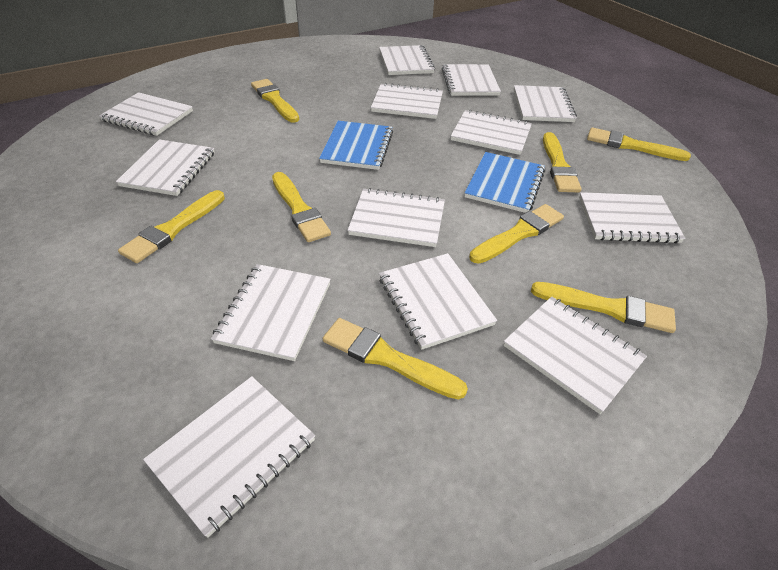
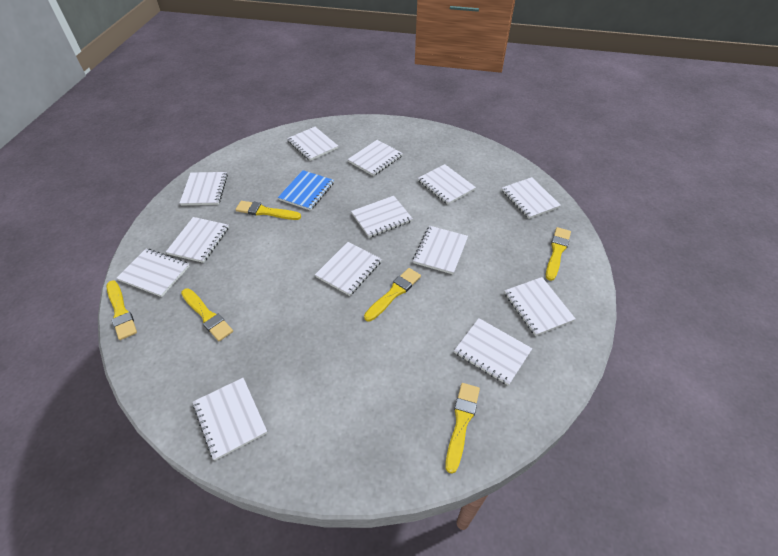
blue notebook: [319,121,393,170] [465,152,545,213] = 2 -> [278,170,334,211] = 1
yellow brush: [118,190,225,263] [251,79,299,123] [272,172,331,242] [322,318,468,400] [469,204,564,264] [531,282,676,333] [543,132,582,193] [587,127,691,161] = 8 -> [106,280,137,340] [181,288,233,341] [235,201,301,220] [364,268,421,321] [445,383,480,474] [546,227,571,281] = 6

